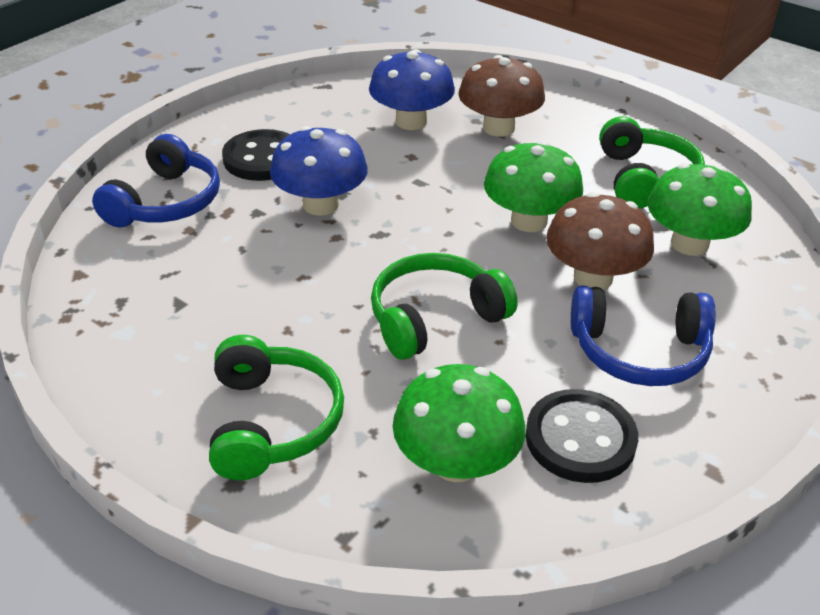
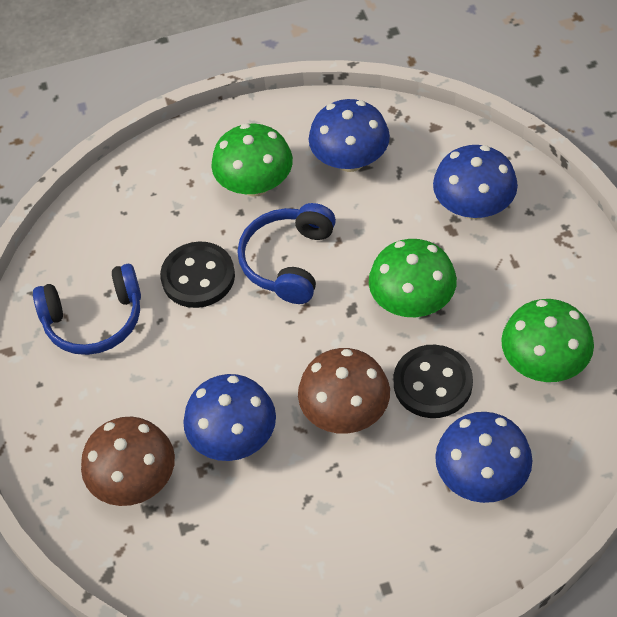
blue mushroom: [270,126,368,216] [369,49,455,130] = 2 -> [183,374,276,461] [309,99,390,172] [433,145,518,219] [435,412,532,503] = 4
green headphones: [209,335,344,480] [371,253,518,360] [599,116,705,209] = 3 -> none = 0

